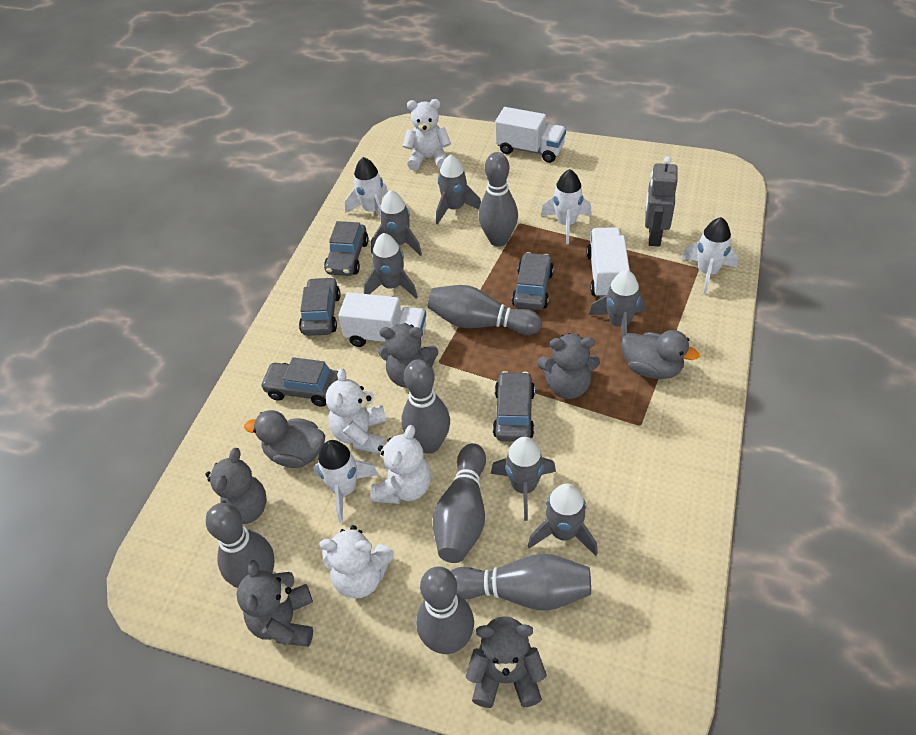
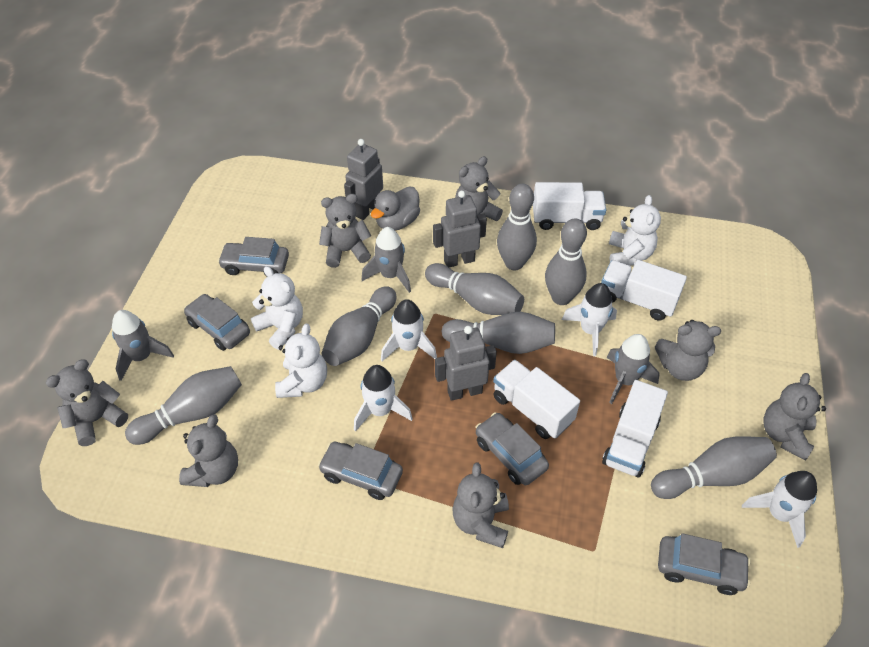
grey duck: [244,410,325,468] [621,330,699,379] = 2 -> [371,187,420,230] = 1
grey robot: [645,156,678,246] = 1 -> [344,139,383,220] [433,190,487,267] [435,326,497,401] = 3
grey rocket: [364,233,418,299] [371,190,422,256] [436,154,481,224] [491,437,556,521] [528,484,598,556] [589,270,646,337] = 6 -> [112,310,174,381] [361,227,411,293] [606,334,660,404] = 3
grey teddy bear: [205,448,267,524] [237,560,313,647] [378,323,438,388] [466,616,547,708] [537,333,600,399] = 5 -> [46,359,128,446] [179,414,238,487] [319,194,371,268] [452,462,509,548] [455,156,503,221] [655,320,721,381] [763,373,826,461] = 7
white teddy bear: [319,525,394,598] [326,368,386,454] [370,425,431,504] [403,99,451,170] = 4 -> [251,266,303,350] [275,324,327,398] [609,195,661,266] = 3
white truck: [338,292,426,347] [495,107,566,163] [586,227,630,298] = 3 -> [493,360,580,439] [533,182,606,230] [601,260,687,321] [602,380,668,478] = 4

